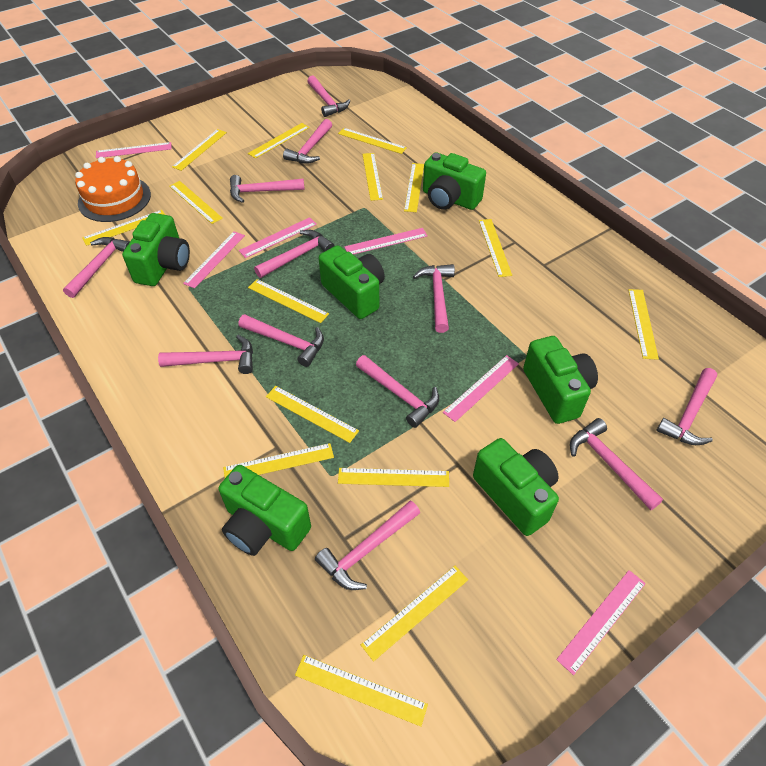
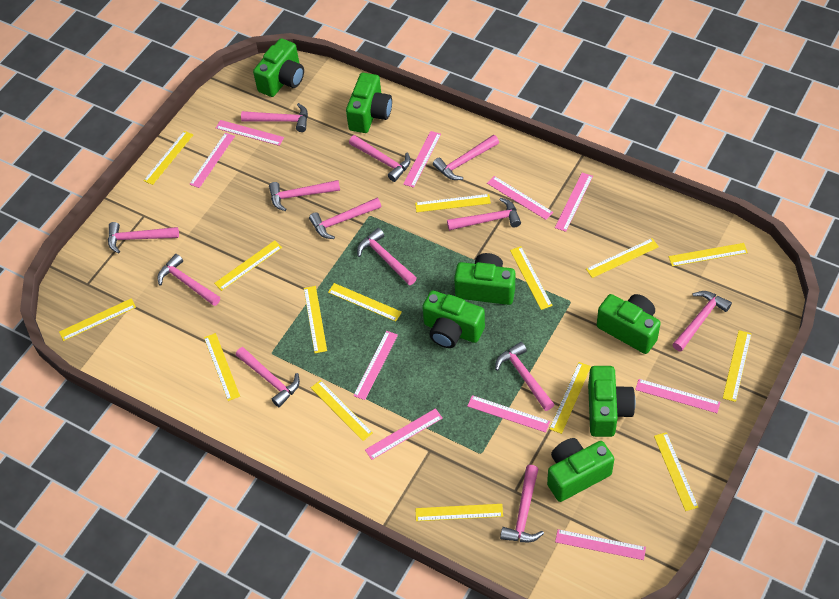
green camera: [122,213,190,286] [219,465,311,556] [319,245,385,319] [423,152,486,210] [473,438,559,536] [523,336,598,424] = 6 -> [253,38,304,97] [346,73,392,133] [422,290,485,348] [454,253,515,305] [547,438,614,502] [588,366,635,437] [597,294,661,354] = 7
orange cake: [75,156,151,222] = 1 -> none = 0
pink hammer: [63,237,130,298] [158,335,253,374] [230,175,305,203] [239,314,324,367] [254,230,334,278] [283,119,332,164] [307,76,350,117] [315,500,420,590] [356,355,439,428] [413,264,455,333] [570,418,663,510] [657,368,717,445] = 12 -> [108,222,179,253] [158,254,220,306] [236,347,300,407] [241,103,308,132] [269,180,340,211] [309,198,381,239] [349,135,411,182] [357,228,417,285] [433,135,499,180] [447,198,521,231] [495,342,554,411] [500,465,544,542] [672,291,732,351] = 13
pink ruler: [96,142,171,158] [183,231,245,288] [239,217,317,258] [344,228,428,254] [443,355,519,422] [556,570,646,675] = 6 -> [189,133,235,188] [216,120,284,146] [353,331,398,400] [365,408,443,460] [403,131,441,188] [467,395,550,433] [487,176,553,220] [555,173,593,232] [555,529,646,560] [635,379,720,413] = 10

